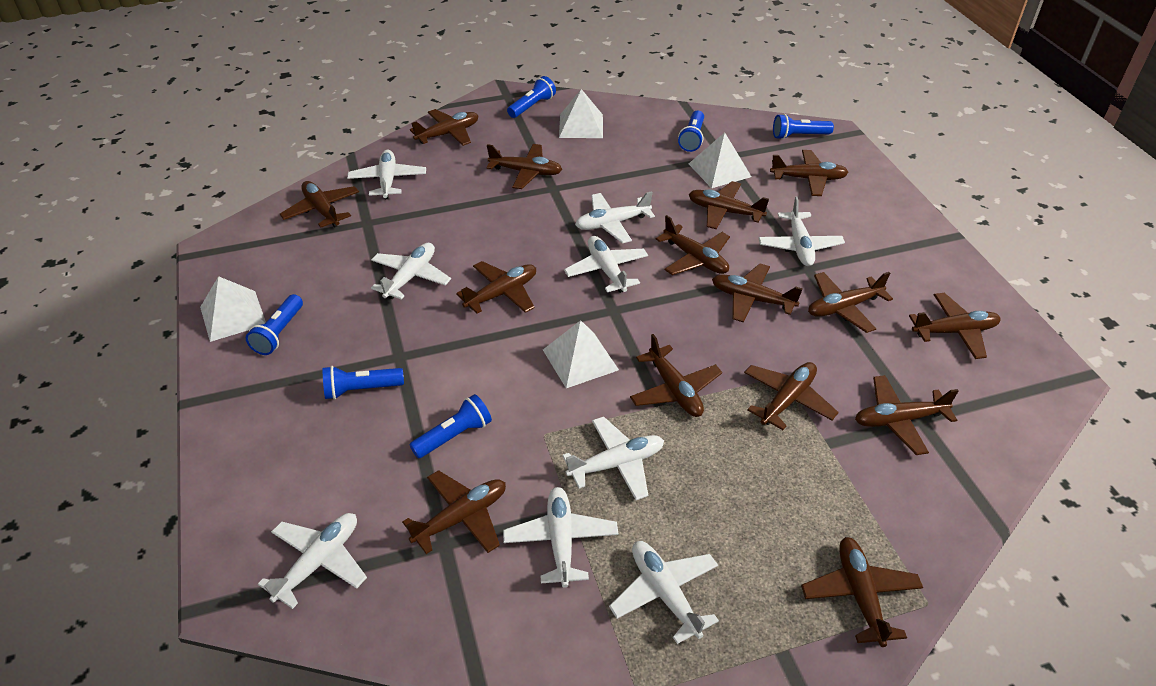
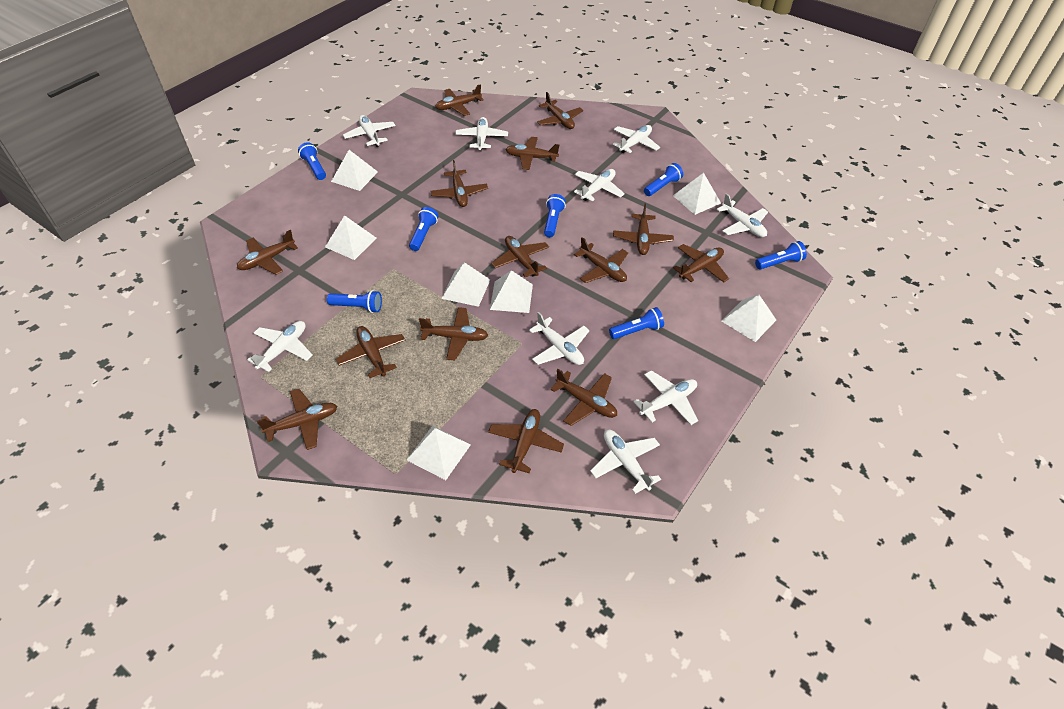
blue flashlight: [246,294,303,355] [323,366,404,400] [409,394,492,458] [507,76,556,118] [678,110,704,152] [773,114,834,140] = 6 -> [298,142,326,180] [327,290,382,313] [409,207,438,251] [544,194,566,237] [609,307,664,339] [644,163,683,196] [755,241,807,269] = 7
brown plane: [280,181,359,228] [402,470,506,554] [410,109,478,146] [456,261,536,314] [487,144,562,189] [630,334,722,417] [656,215,730,275] [689,181,769,230] [712,263,803,323] [744,362,839,430] [770,150,849,196] [801,537,923,647] [808,272,893,333] [855,375,958,455] [909,293,1001,359] = 15 -> [237,230,298,275] [257,389,337,450] [336,326,405,378] [419,307,488,360] [431,160,488,207] [435,84,484,116] [488,409,564,473] [491,236,549,277] [505,137,560,170] [537,92,583,129] [550,369,617,426] [574,237,628,283] [613,204,674,255] [673,244,729,282] = 14
white pyramid: [200,276,266,342] [543,320,619,388] [559,89,603,138] [689,132,752,188] = 4 -> [325,215,377,260] [331,150,378,191] [407,426,471,480] [441,262,490,307] [490,270,533,313] [673,173,721,215] [722,294,776,342] = 7

